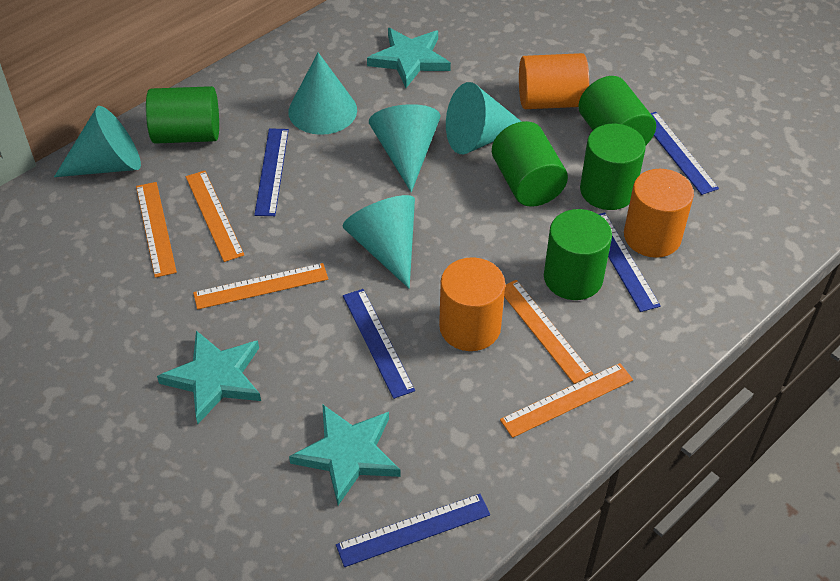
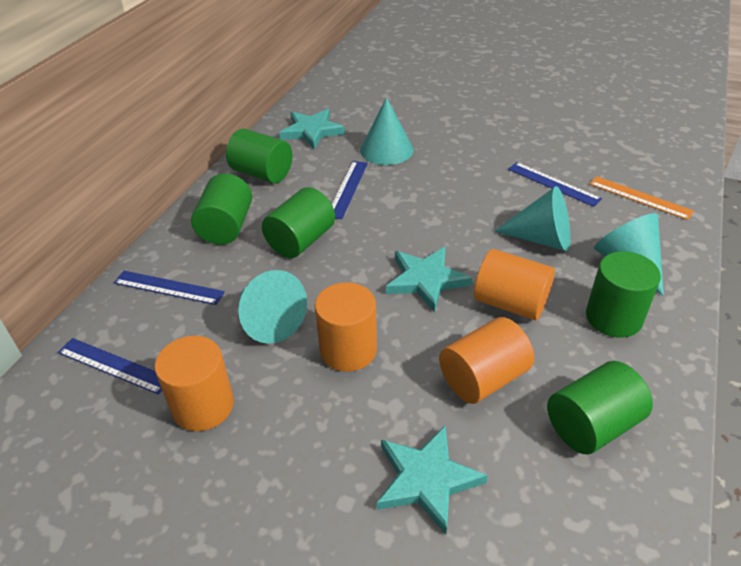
blue ruler: [254,128,289,216] [336,494,490,567] [343,289,415,399] [599,212,661,312] [650,112,719,195] = 5 -> [58,338,162,395] [114,271,225,305] [332,161,368,219] [508,162,602,207] = 4
orange cylinder: [439,257,505,351] [519,53,589,109] [624,169,694,258] = 3 -> [155,336,234,431] [315,282,377,372] [439,317,534,404] [474,249,555,320] = 4
orange ruler: [136,182,177,278] [186,171,244,262] [193,263,328,310] [500,363,633,438] [504,280,593,384] = 5 -> [590,176,694,220] = 1
turquoise cone: [54,106,141,177] [288,52,357,135] [343,195,415,289] [369,104,441,192] [446,82,522,154] = 5 -> [238,270,307,344] [360,97,413,165] [495,186,570,251] [594,213,664,296] = 4

